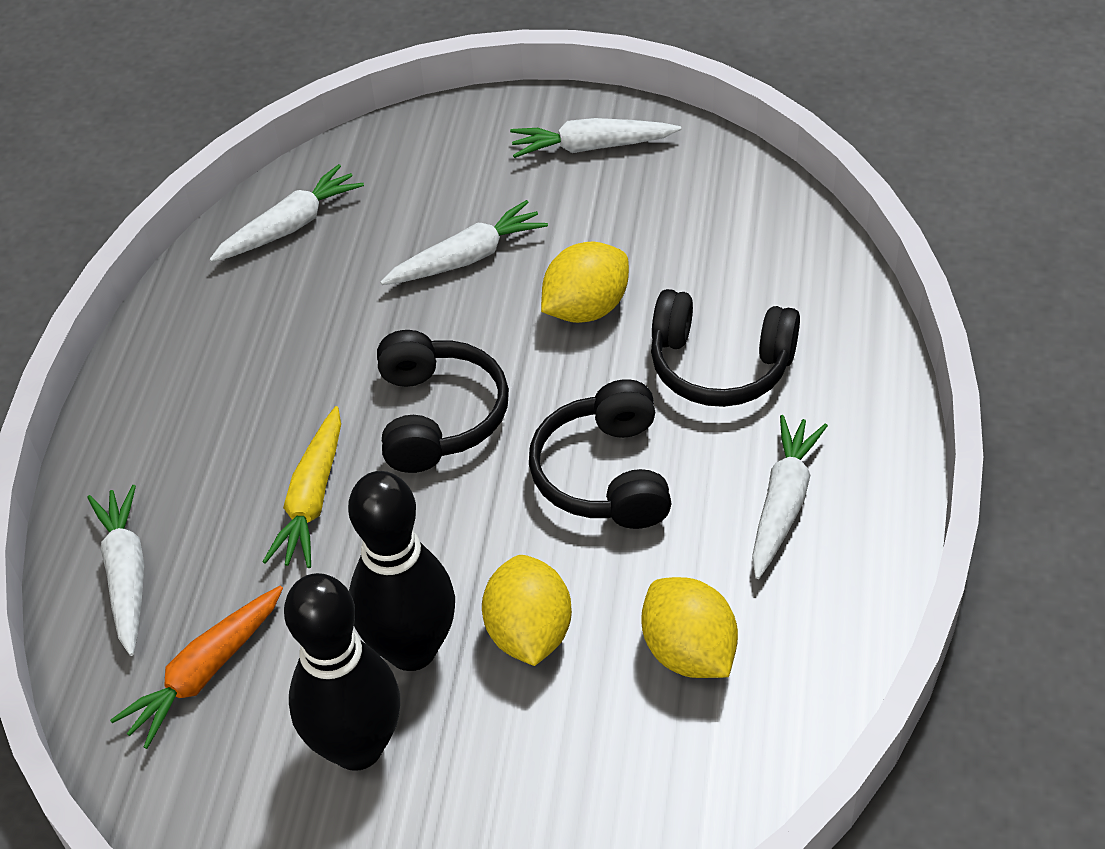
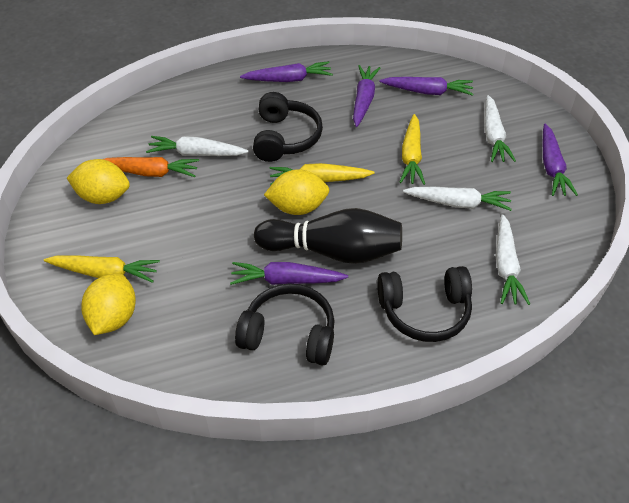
black bowling pin: [284,573,400,771] [348,471,455,671] = 2 -> [254,208,402,264] = 1
purple carrot: none = 0 -> [230,262,348,285] [240,61,333,82] [353,65,380,127] [379,77,473,96] [543,124,578,196] = 5
white carrot: [87,485,144,656] [209,164,364,262] [380,200,548,285] [510,118,681,158] [752,415,828,579] = 5 -> [146,136,249,156] [403,187,512,211] [484,95,516,162] [496,214,530,305] = 4
yellow carrot: [263,406,341,568] = 1 -> [44,255,160,283] [270,163,375,185] [400,114,425,185] = 3

